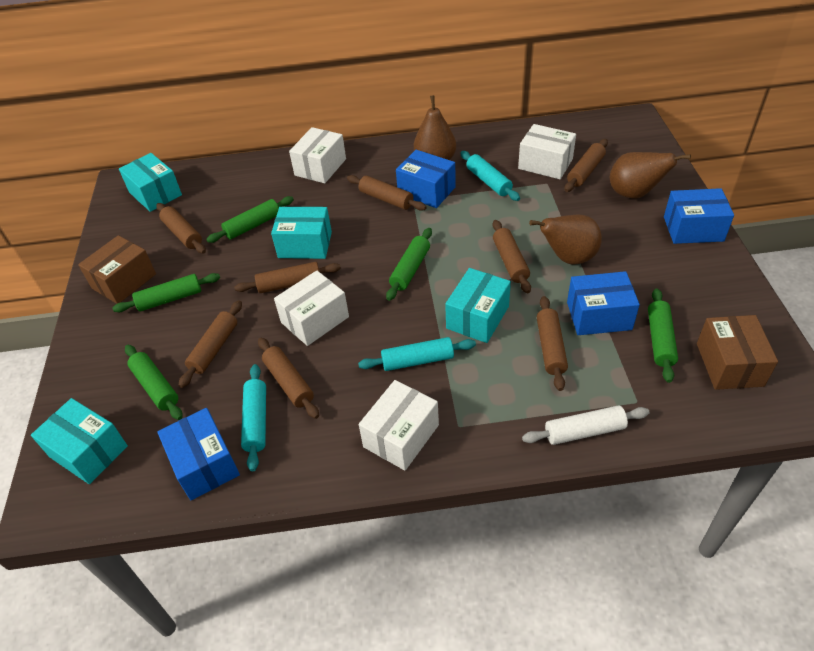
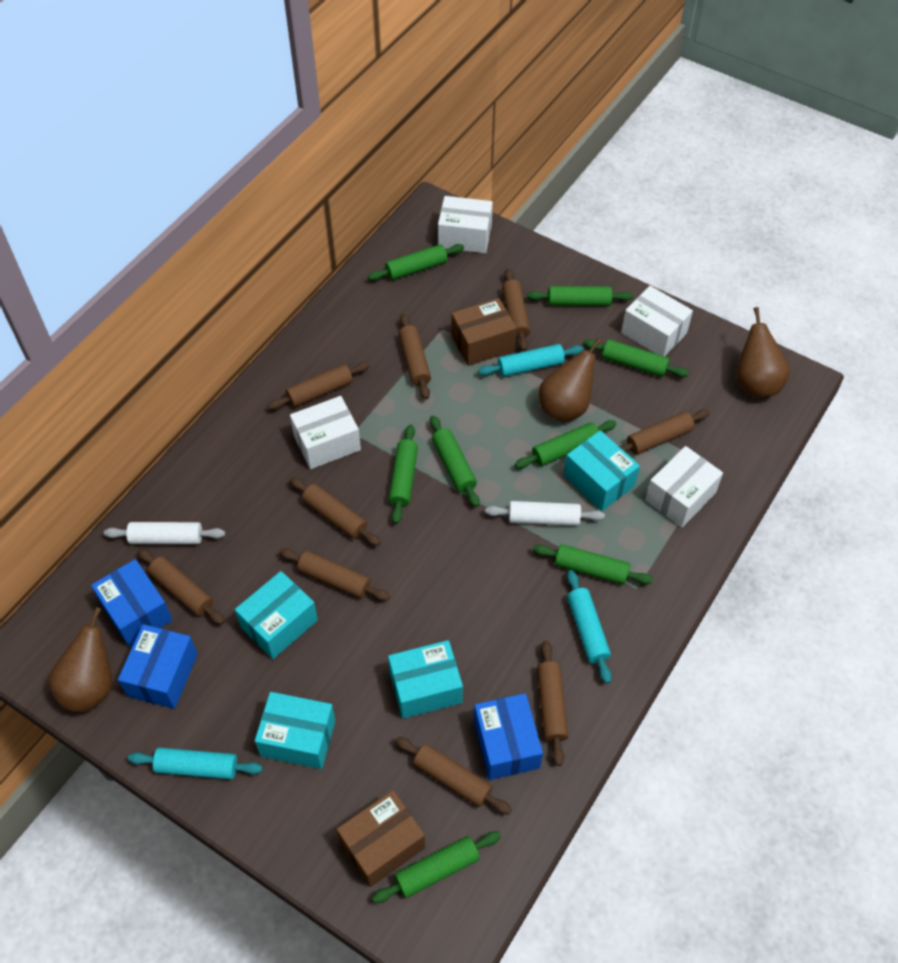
blue box: [157,408,240,500] [396,150,456,208] [567,271,640,335] [664,188,734,244] = 4 -> [91,559,173,647] [118,624,198,709] [474,693,543,780] = 3
brown rolling pin: [156,203,206,254] [178,300,242,388] [234,262,341,293] [258,338,319,419] [347,175,427,211] [492,220,531,293] [537,296,568,391] [564,139,608,192] = 8 -> [137,549,225,625] [268,362,370,410] [279,549,390,601] [290,477,381,546] [395,737,512,815] [399,313,431,399] [502,269,530,351] [537,640,568,766] [619,410,710,455] = 9
green rolling pin: [112,273,220,312] [125,345,183,420] [206,196,294,243] [386,228,432,301] [648,288,678,383] = 5 -> [368,244,464,281] [372,832,501,903] [388,424,418,524] [430,415,480,507] [515,420,616,468] [527,286,633,306] [533,544,653,585] [583,339,689,377] = 8
white rolling pin: [522,406,650,445] = 1 -> [104,522,225,544] [485,501,605,526] = 2

